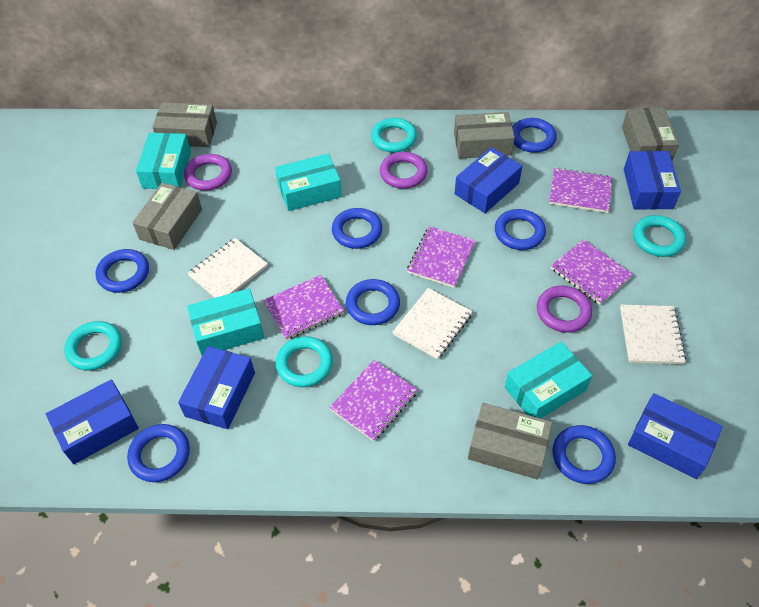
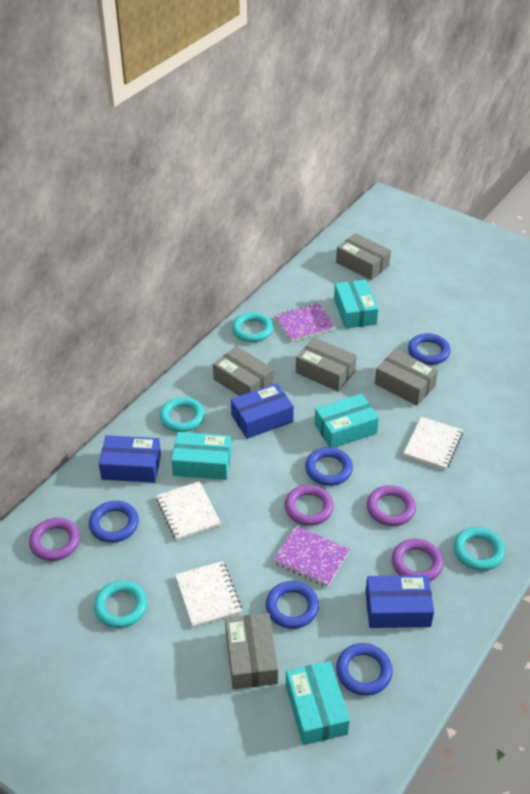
blue box: [46,379,139,464] [178,346,255,429] [455,147,522,213] [624,151,681,210] [628,393,723,479] = 5 -> [99,435,161,483] [231,383,294,439] [365,575,434,628] = 3
blue ring: [96,249,149,293] [127,424,190,482] [332,208,382,249] [346,279,400,325] [495,209,546,250] [512,118,557,153] [552,425,616,484] = 7 -> [89,501,139,543] [266,581,319,629] [305,447,353,486] [336,643,393,696] [408,333,451,365] = 5
purple notebook: [263,275,344,340] [329,360,418,441] [407,226,475,288] [549,168,612,213] [551,239,633,305] = 5 -> [273,525,350,587] [275,303,336,342] = 2
purple ring: [184,154,232,191] [380,152,428,189] [537,286,592,333] = 3 -> [29,518,80,561] [285,485,334,526] [367,485,416,526] [392,539,443,581] = 4

